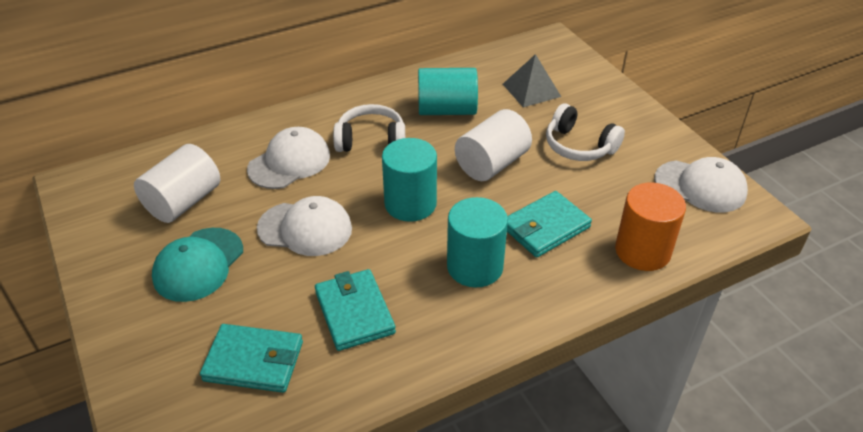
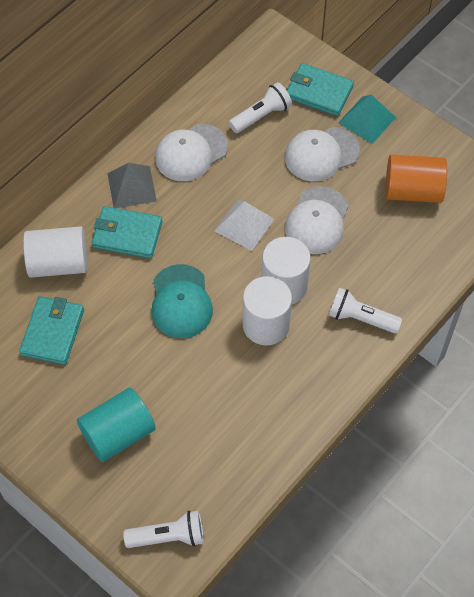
turquoise cylinder: [382,138,437,222] [418,68,478,115] [447,197,508,288] = 3 -> [77,388,156,462] = 1
turquoise pyramid: none = 0 -> [338,95,396,144] = 1
white cylinder: [134,144,220,223] [455,109,532,181] = 2 -> [23,226,87,278] [243,276,292,345] [262,237,311,304] = 3
white flashlight: none = 0 -> [123,511,204,548] [229,82,292,133] [329,288,402,334] = 3
white headphones: [333,104,405,152] [546,103,625,161] = 2 -> none = 0
white pyramid: none = 0 -> [215,200,274,251] = 1

